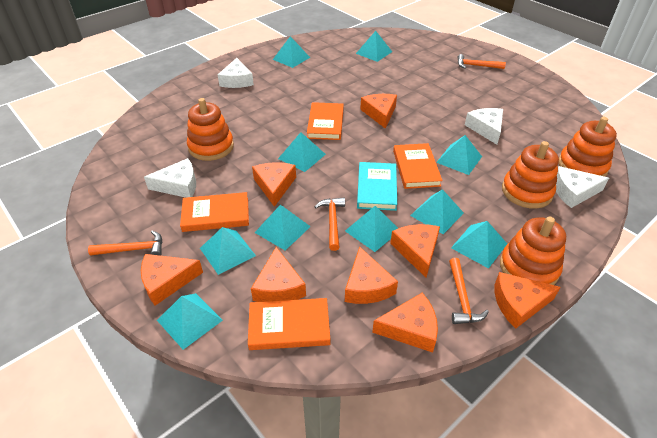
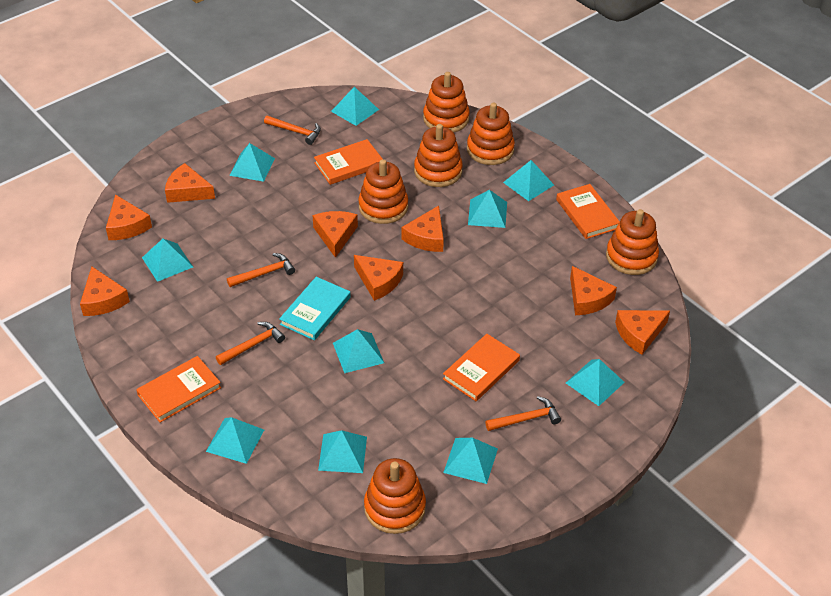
orange stacking toy: [187,98,234,161] [500,216,566,285] [502,141,559,209] [559,117,617,177] = 4 -> [358,159,408,224] [364,458,426,534] [414,124,463,187] [423,72,470,132] [467,103,515,165] [606,209,659,275] = 6
white cheese: [144,158,196,198] [218,58,254,88] [465,108,503,145] [556,166,609,208] = 4 -> none = 0

